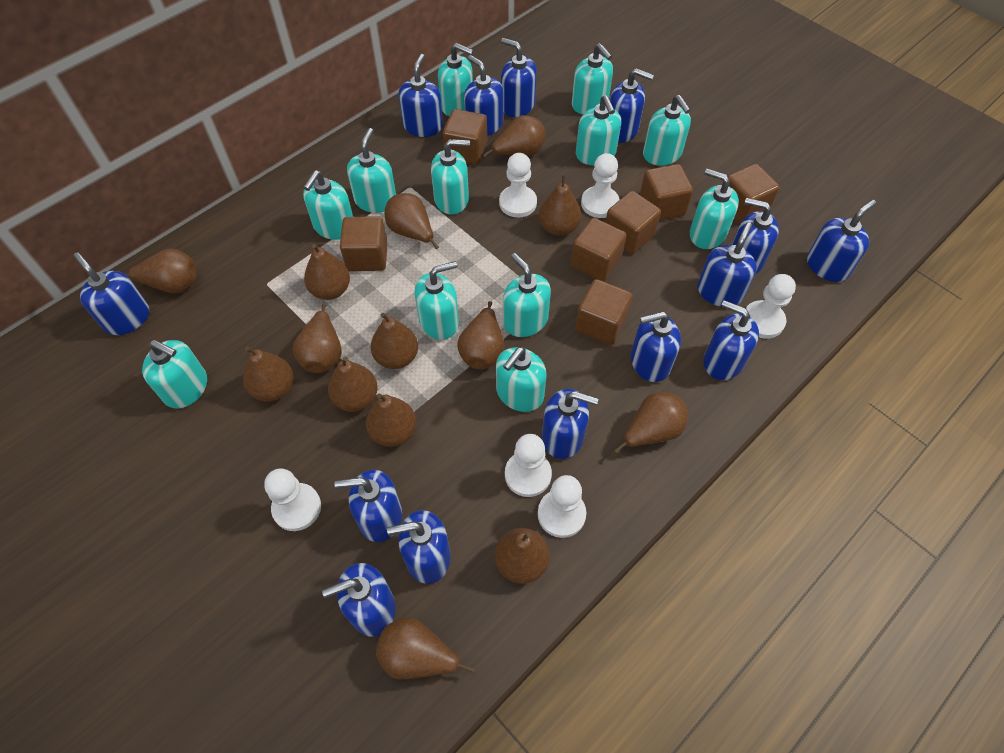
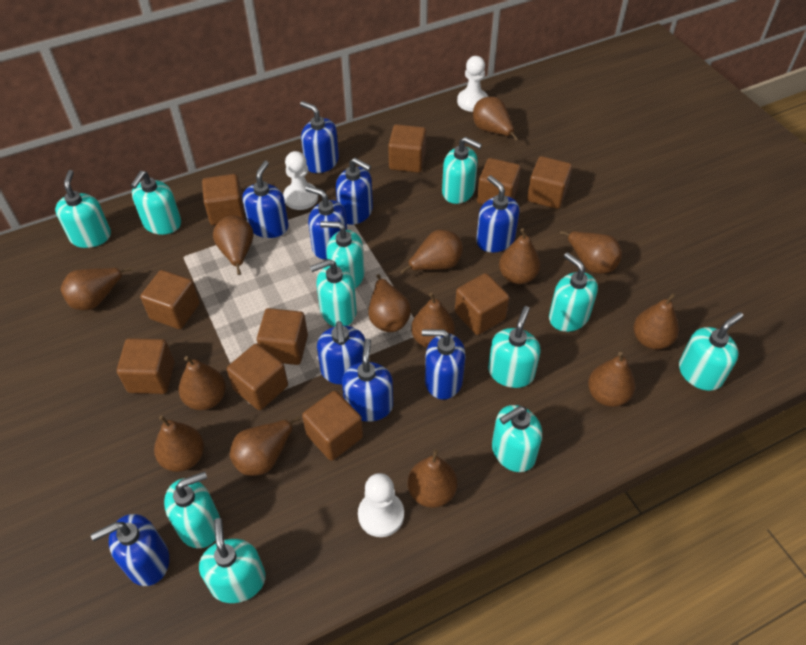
blue soap dispenser: [74,252,149,335] [322,563,395,637] [335,469,402,542] [387,510,451,584] [399,54,443,137] [464,55,503,136] [501,38,537,117] [542,389,599,459] [610,68,654,143] [631,311,681,382] [697,222,757,307] [703,300,759,380] [732,198,779,274] [807,200,876,282] = 14 -> [91,514,169,586] [242,161,289,238] [300,101,339,173] [305,185,347,259] [317,321,365,385] [336,158,373,225] [342,338,393,422] [422,329,465,399] [476,175,519,253] = 9
brown cube: [340,216,388,271] [443,109,487,165] [571,218,627,282] [575,279,633,345] [605,191,661,255] [640,164,693,221] [728,164,780,224] = 7 -> [117,338,175,394] [140,270,200,329] [202,174,245,225] [227,343,288,410] [257,308,308,365] [302,391,363,461] [388,124,426,173] [455,273,509,335] [477,158,521,205] [527,156,572,209] = 10
turquoise soap dispenser: [142,340,207,408] [303,170,353,240] [347,128,396,213] [414,261,459,340] [431,139,470,214] [438,43,474,116] [496,347,546,412] [503,253,551,337] [572,43,613,114] [576,95,621,165] [643,95,691,166] [690,169,739,249] = 12 -> [55,170,111,248] [131,171,181,235] [164,471,220,548] [199,518,266,603] [310,259,357,327] [320,221,365,288] [442,137,482,204] [488,306,541,388] [492,405,542,472] [549,252,598,332] [679,312,743,391] = 11
white pawn: [264,468,321,531] [499,153,537,218] [505,434,552,497] [538,475,586,538] [581,153,619,218] [746,274,796,339] = 6 -> [283,151,318,210] [358,473,404,537] [457,56,488,112] = 3

